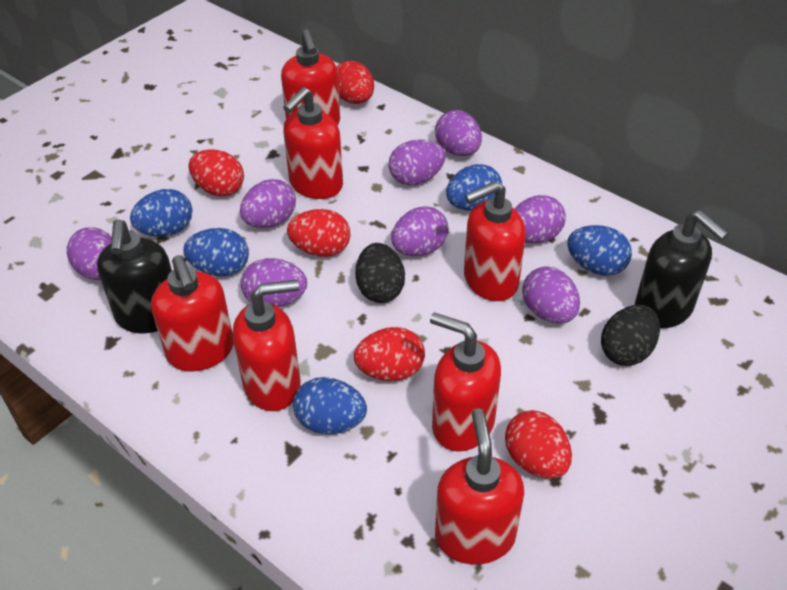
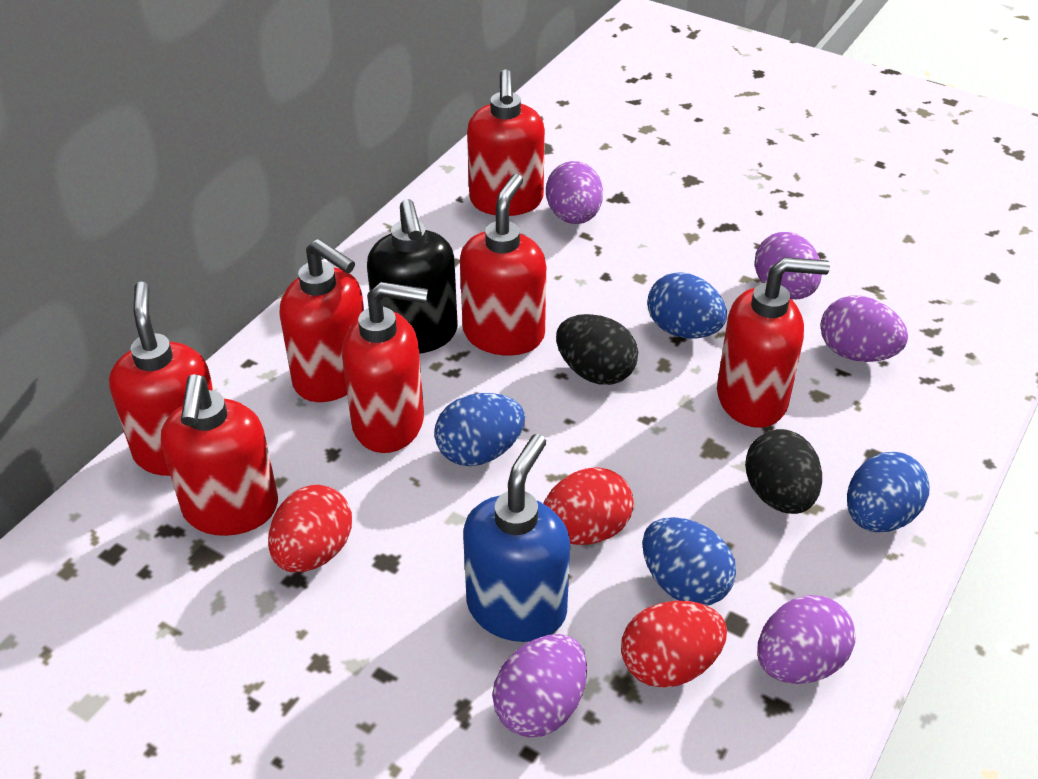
black soap dispenser: [97,219,172,333] [635,210,729,328] = 2 -> [367,199,458,354] = 1
blue egg: [130,189,192,237] [183,228,249,277] [293,377,367,434] [446,164,502,211] [567,225,632,276] = 5 -> [434,393,525,466] [642,517,736,606] [647,272,727,338] [847,452,929,532] = 4
blue soap dispenser: none = 0 -> [463,434,570,642] = 1
purple egg: [67,227,112,280] [240,179,296,228] [241,258,307,307] [389,139,446,185] [391,206,448,256] [435,110,482,156] [514,195,566,243] [522,267,580,323] = 8 -> [492,634,587,737] [546,161,603,224] [755,232,822,299] [757,595,856,684] [821,295,908,362] = 5
red egg: [189,149,244,197] [287,209,351,257] [336,61,374,104] [354,327,425,381] [505,410,572,479] = 5 -> [268,485,352,572] [543,467,634,545] [621,601,727,688] = 3

